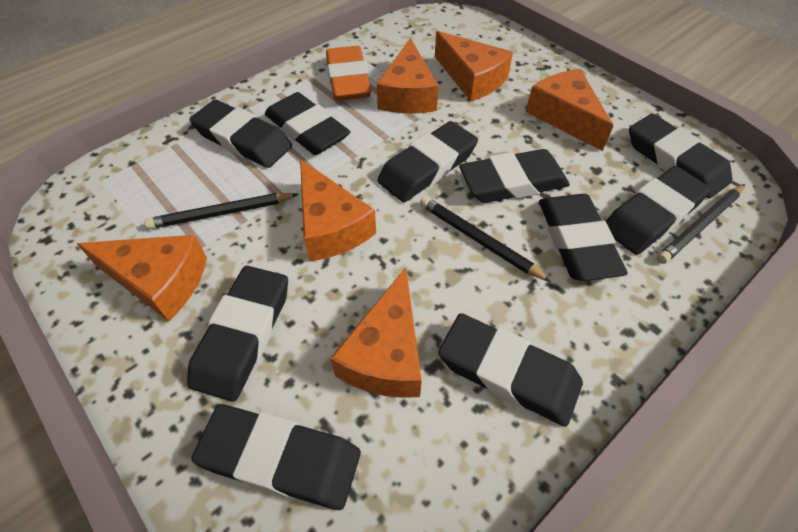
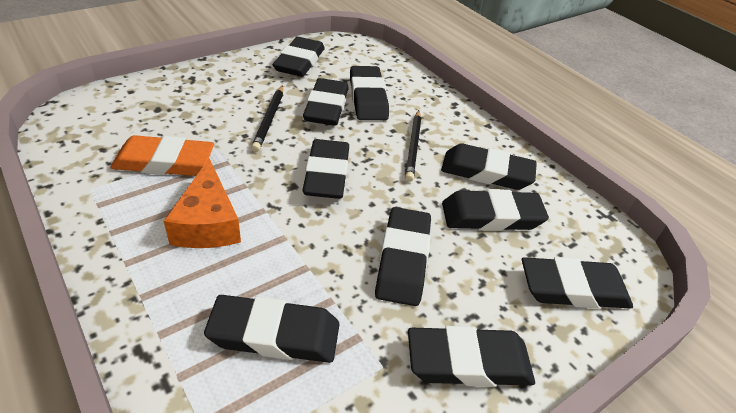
black pencil: [144,193,299,229] [420,196,551,282] [657,184,745,264] = 3 -> [251,85,283,152] [405,110,421,182] = 2
orange cheese: [77,235,207,321] [300,159,376,261] [330,267,422,398] [377,38,439,114] [435,31,513,102] [526,69,613,151] = 6 -> [164,158,241,248] = 1

